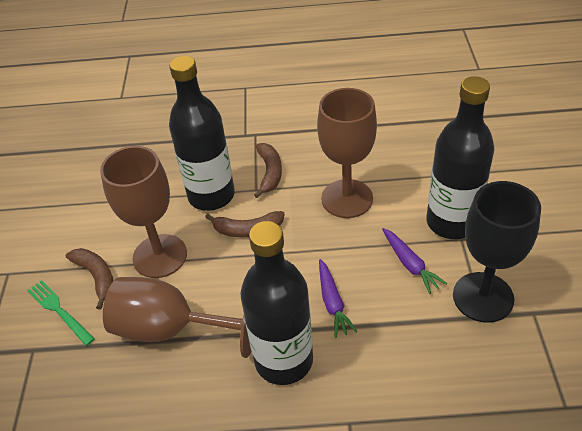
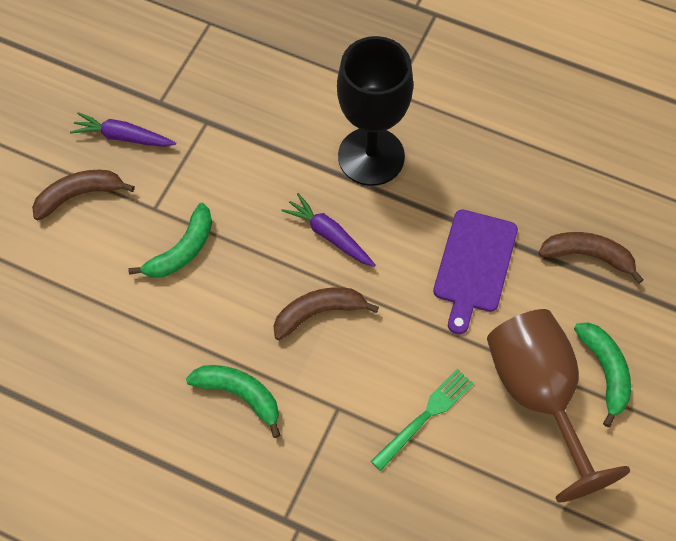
black bottle: [169,56,235,211] [241,221,313,385] [426,76,495,239] = 3 -> none = 0
brown goblet: [100,146,187,278] [103,277,252,358] [317,88,377,218] = 3 -> [487,309,630,503] = 1
green banana: none = 0 -> [128,203,212,278] [186,365,280,438] [574,322,631,427] = 3
purple cutting board: none = 0 -> [433,209,518,334] = 1

